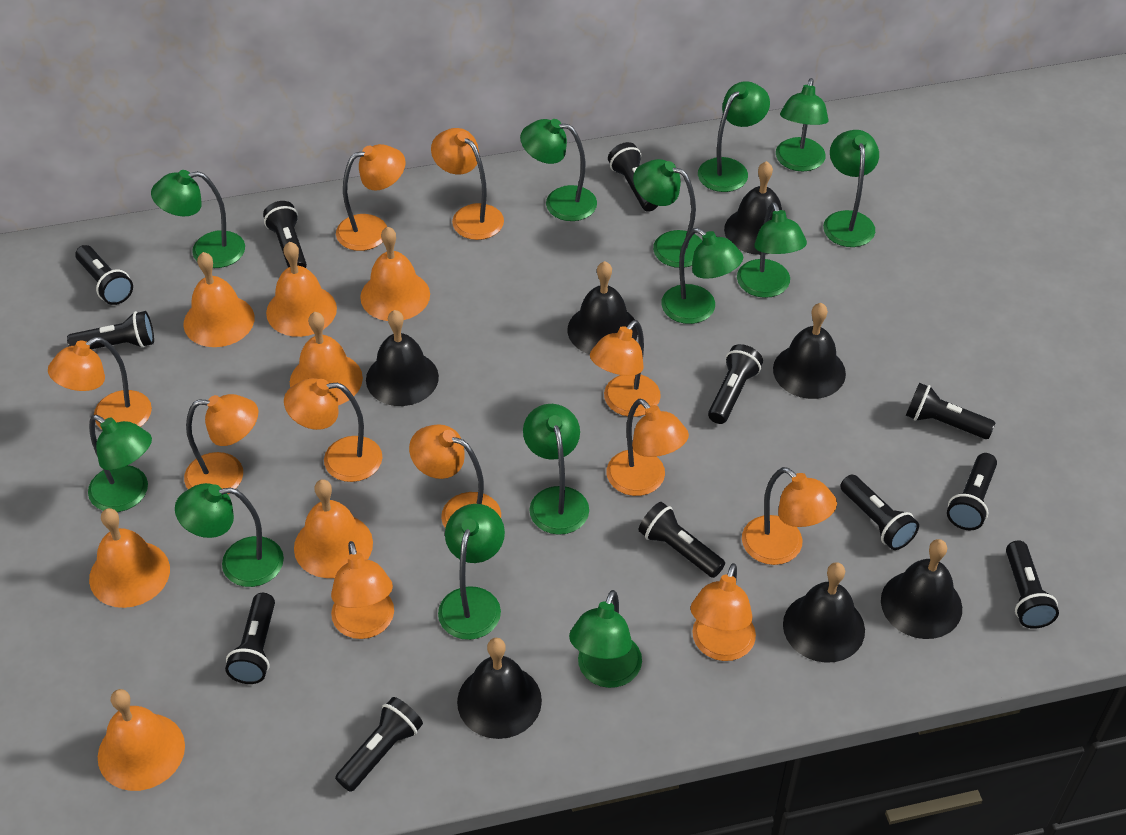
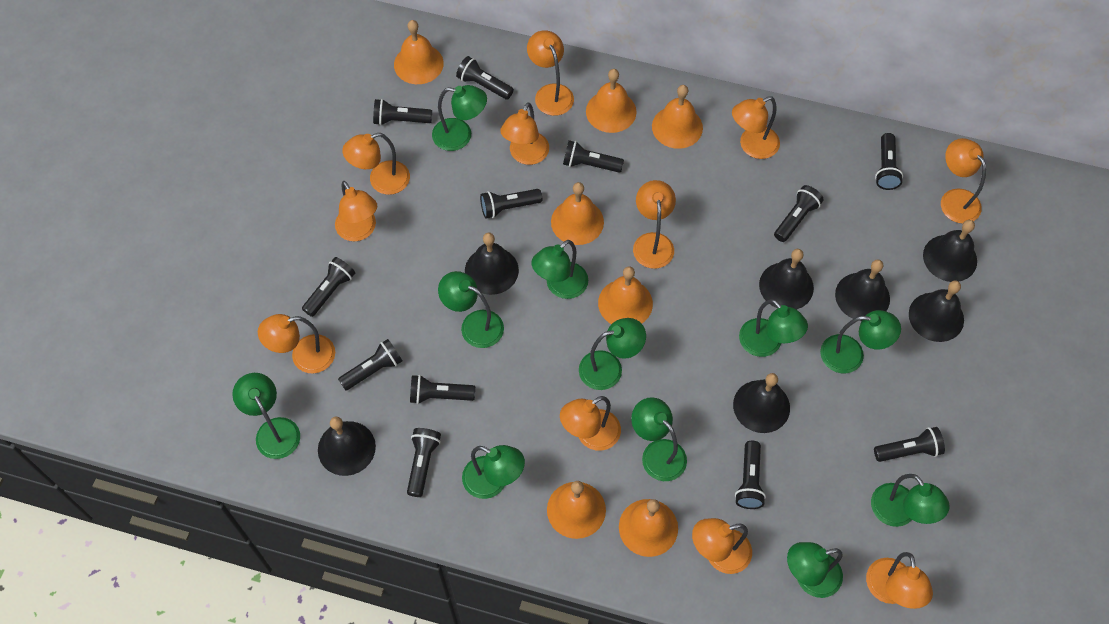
green lamp: [88,415,152,512] [151,170,245,268] [175,483,284,587] [438,504,505,640] [520,119,597,221] [523,404,589,535] [569,590,642,688] [633,159,703,268] [661,228,743,324] [698,81,770,192] [737,202,807,298] [776,78,829,171] [823,130,879,247] = 13 -> [232,373,300,459] [432,85,487,151] [438,271,504,348] [462,445,525,499] [531,240,588,299] [579,318,646,390] [631,397,687,481] [739,299,808,357] [787,542,843,598] [820,310,901,373] [871,474,950,527] = 11

